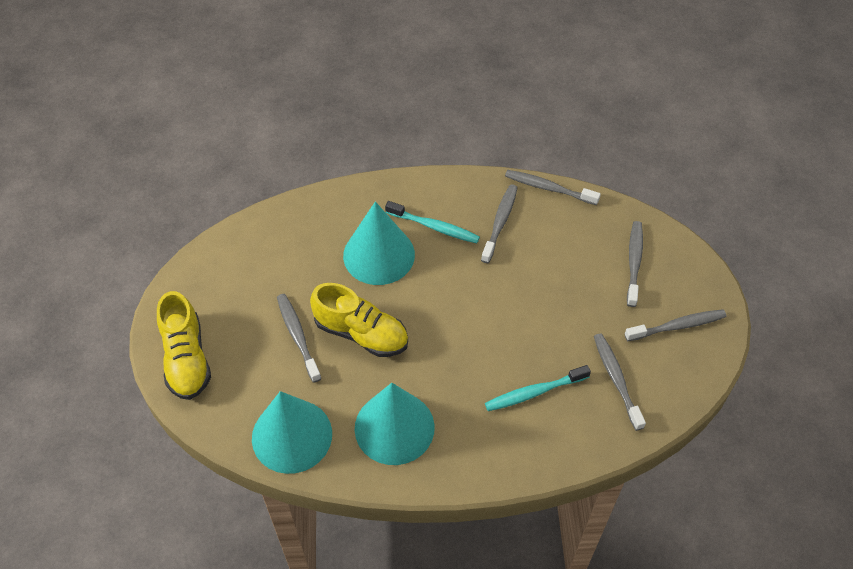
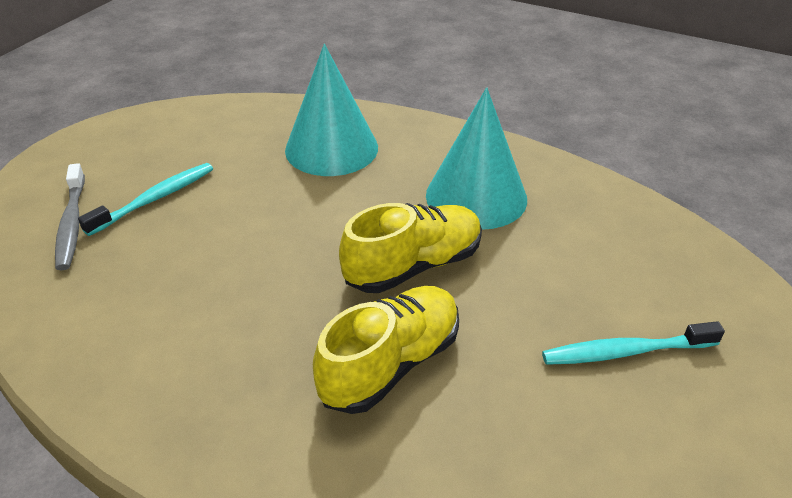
grey toothbrush: [277,294,321,383] [481,184,518,263] [505,170,601,205] [594,333,646,431] [625,309,727,341] [627,221,643,307] = 6 -> [55,163,85,270] = 1
turquoise cone: [252,391,332,474] [343,201,415,285] [355,383,435,465] = 3 -> [285,44,378,176] [426,87,527,230] = 2

